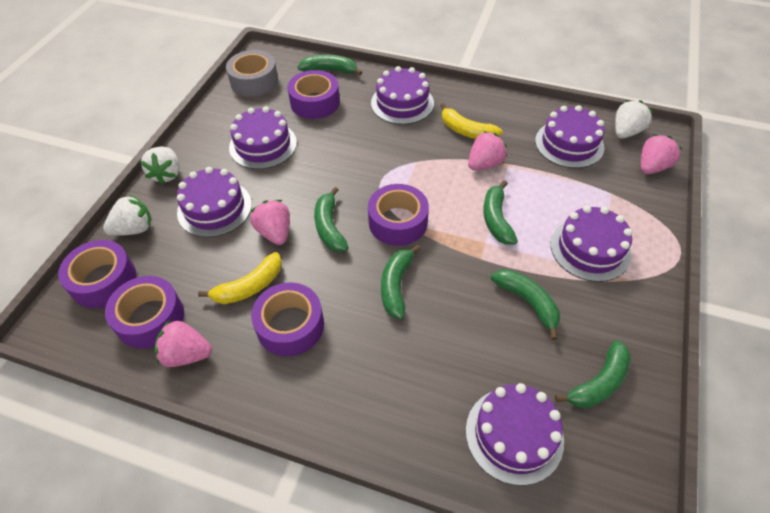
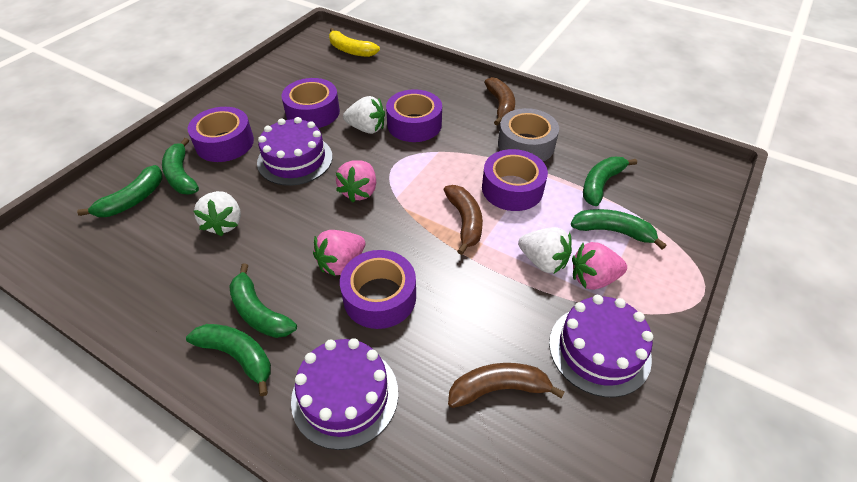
brown banana: none = 0 -> [444,185,483,255] [448,363,565,408] [484,77,515,125] = 3
pink strawberry: [155,319,212,367] [250,200,290,245] [468,131,507,170] [641,134,682,174] = 4 -> [313,230,365,276] [336,160,376,202] [572,242,627,290] = 3
purple cake: [177,167,252,237] [229,106,297,169] [371,66,434,124] [466,383,564,486] [535,105,605,168] [551,206,633,282] = 6 -> [257,117,333,186] [291,338,398,450] [549,295,653,397] = 3
yellow banana: [198,252,282,304] [440,103,503,139] = 2 -> [329,28,380,57] = 1

